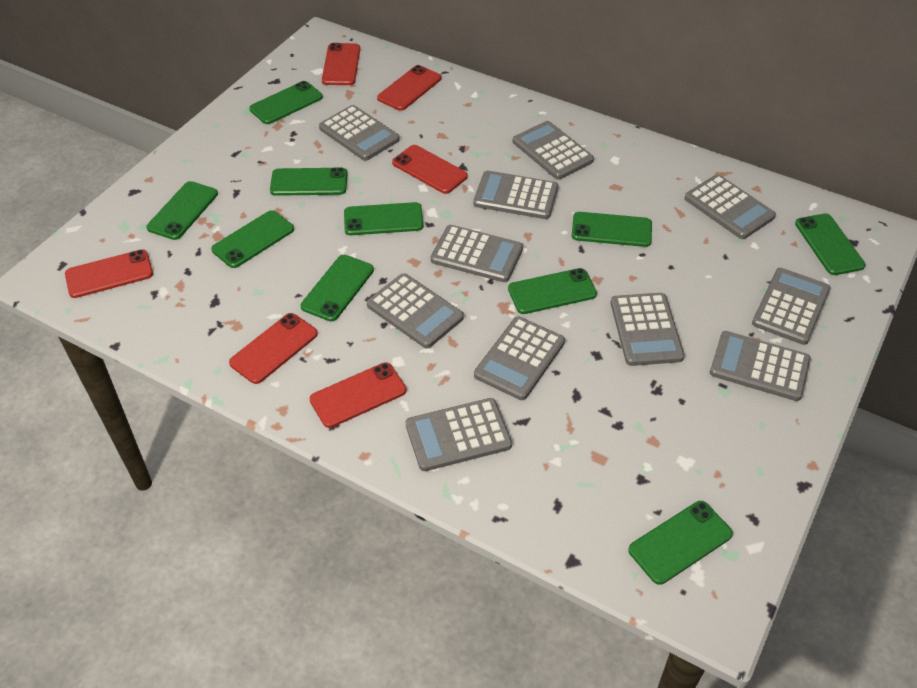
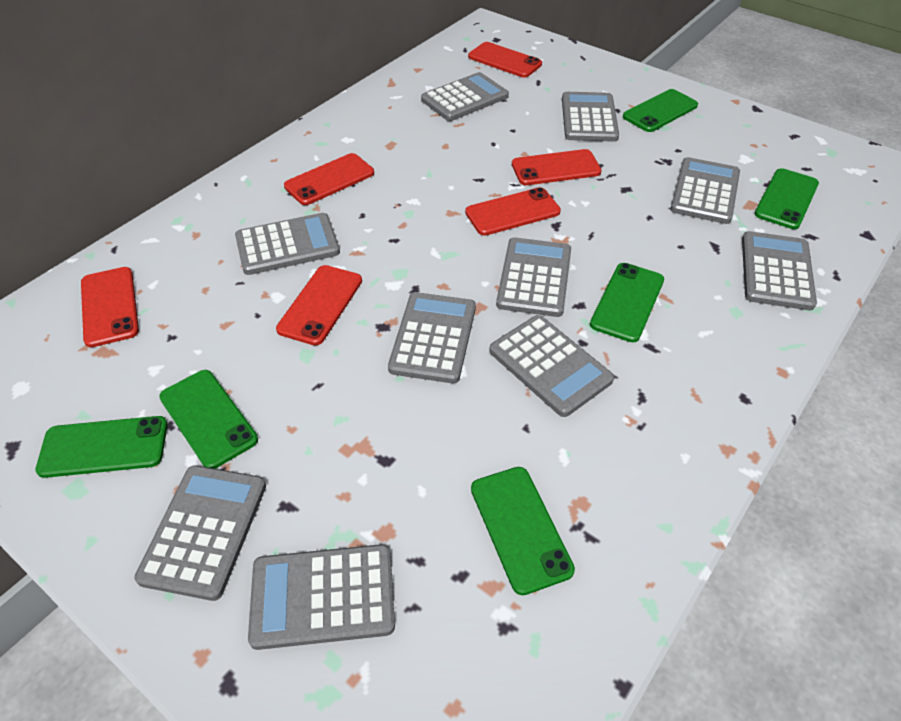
green phone: [146,181,218,240] [211,210,294,268] [249,81,323,124] [270,167,347,196] [301,255,374,321] [344,202,423,235] [508,268,597,314] [572,212,652,247] [628,501,733,585] [795,213,866,275] = 10 -> [35,416,167,478] [159,370,258,469] [471,467,575,595] [590,263,664,342] [623,89,698,132] [755,168,819,229] = 6
grey calculator: [319,105,400,161] [367,273,464,348] [406,398,512,471] [431,225,523,282] [473,171,558,219] [474,317,565,400] [513,121,594,180] [611,293,684,366] [684,175,776,239] [710,331,811,401] [752,268,831,345] = 11 -> [134,465,266,601] [235,213,340,275] [248,544,395,650] [388,292,476,383] [421,72,509,121] [489,315,614,417] [496,237,571,317] [562,92,619,142] [670,157,740,224] [742,231,817,310] = 10

